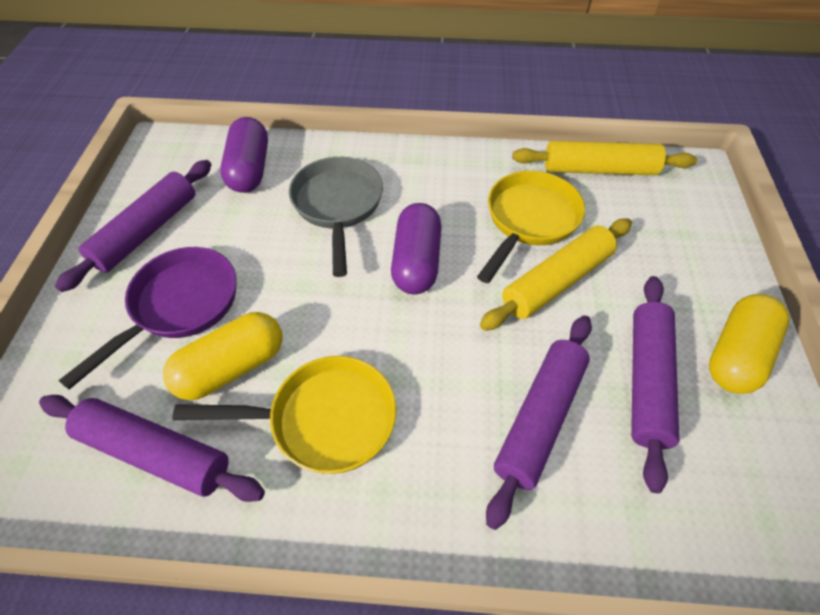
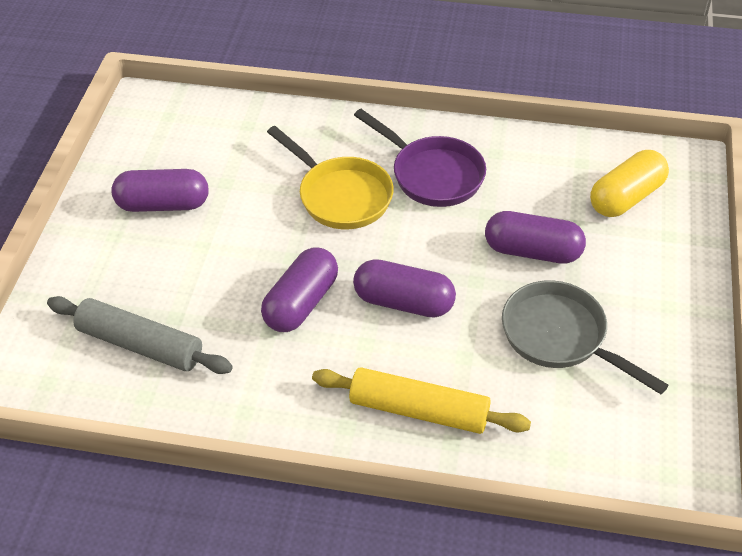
grey rolling pin: none = 0 -> [47,296,233,374] = 1
purple capsule: [220,117,268,193] [391,203,441,294] = 2 -> [111,169,209,212] [261,247,338,332] [353,259,456,318] [485,211,586,264] = 4
purple rolling pin: [39,395,265,502] [55,160,211,292] [486,315,592,530] [631,276,679,493] = 4 -> none = 0
yellow capsule: [163,312,283,400] [709,294,789,394] = 2 -> [590,150,669,217] = 1
yellow pan: [173,356,397,474] [477,171,585,283] = 2 -> [267,126,394,229] = 1
yellow rolling pin: [480,219,632,331] [512,141,697,175] = 2 -> [312,367,531,434] = 1

